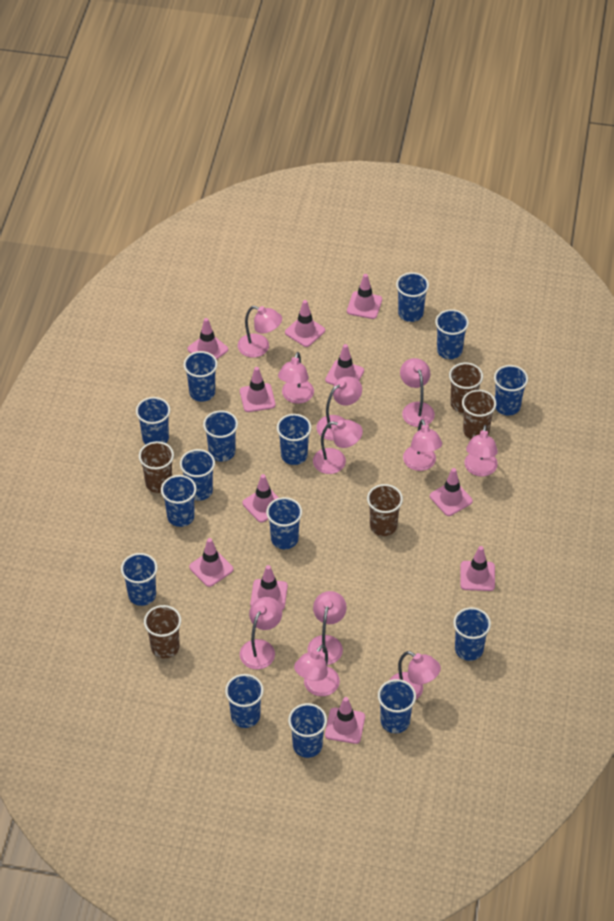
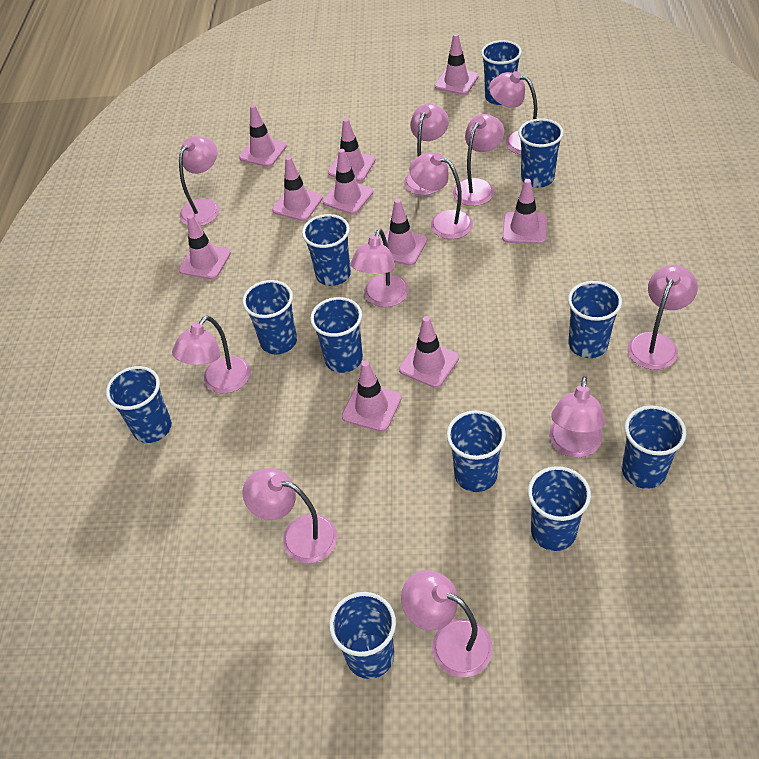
blue cup: [121,553,158,606] [136,397,170,444] [161,475,197,527] [180,449,215,501] [183,351,218,402] [203,410,238,462] [225,674,264,728] [266,497,302,549] [277,414,312,465] [288,703,327,758] [378,679,416,733] [396,272,429,322] [435,309,469,359] [453,607,491,661] [494,365,528,415] = 15 -> [106,366,172,443] [242,280,297,354] [302,214,351,286] [310,297,363,373] [329,592,396,679] [447,410,506,492] [481,40,522,105] [518,118,564,188] [528,466,591,551] [568,281,622,358] [622,406,686,489] = 11
brown cup: [139,441,174,493] [144,605,181,658] [367,484,403,536] [449,363,483,413] [462,390,496,439] = 5 -> none = 0
pink traffic cone: [188,318,228,360] [189,538,233,587] [240,367,276,412] [242,474,279,523] [250,565,288,610] [285,300,325,347] [325,344,364,385] [325,697,365,744] [347,274,382,319] [430,468,473,516] [460,546,495,591] = 11 -> [179,214,231,279] [239,104,287,167] [272,156,323,221] [322,149,373,214] [328,118,375,182] [342,361,402,432] [381,199,427,266] [399,316,459,388] [434,33,479,95] [502,179,547,244] = 10

